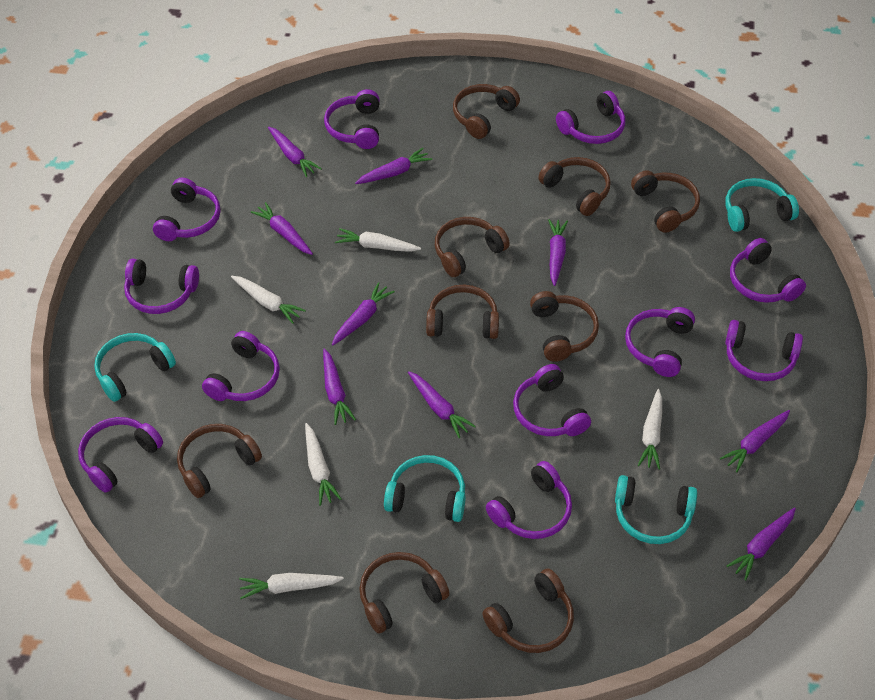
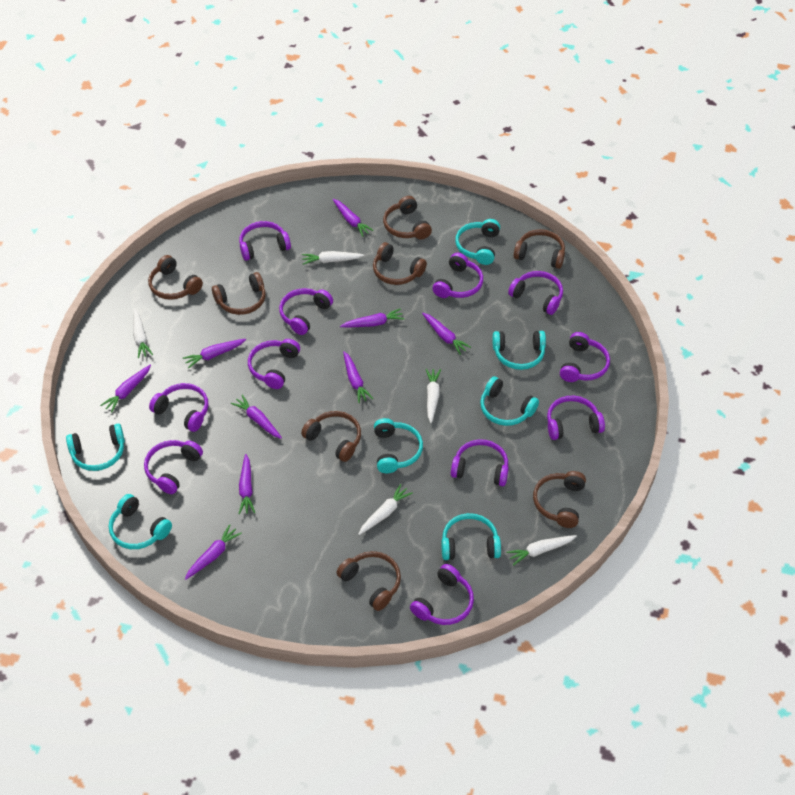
brown headphones: [177,424,262,498] [359,552,449,633] [426,285,499,339] [435,217,510,277] [453,84,520,139] [482,568,574,653] [530,291,599,362] [538,157,611,216] [631,170,700,233] = 9 -> [148,255,203,300] [212,272,266,315] [301,411,361,462] [336,551,401,611] [373,242,427,285] [383,196,432,240] [514,229,565,269] [533,471,586,528] = 8
turquoise headphones: [94,333,176,402] [384,455,466,522] [615,475,697,544] [726,178,799,232] = 4 -> [66,424,125,471] [109,494,172,549] [374,418,423,473] [441,513,501,560] [455,219,500,265] [480,376,539,426] [493,331,546,370] = 7

